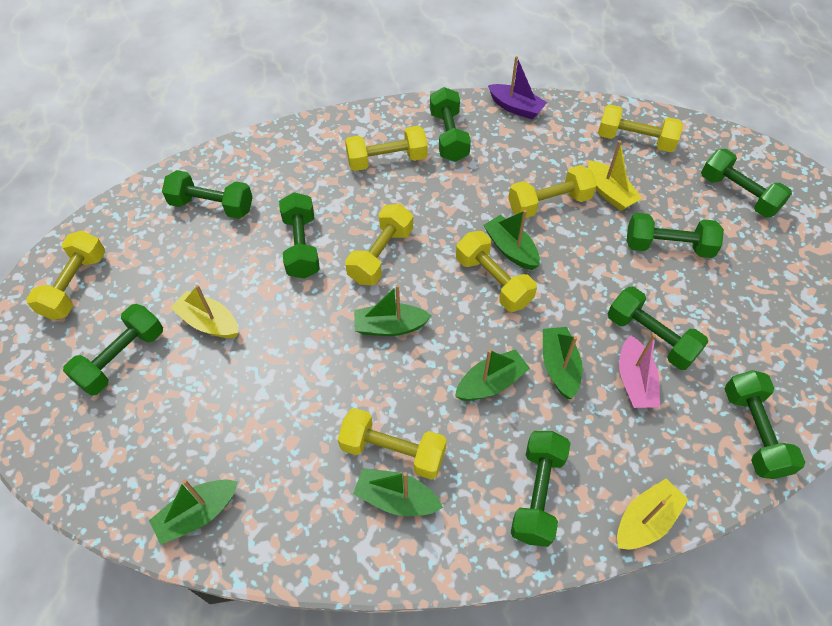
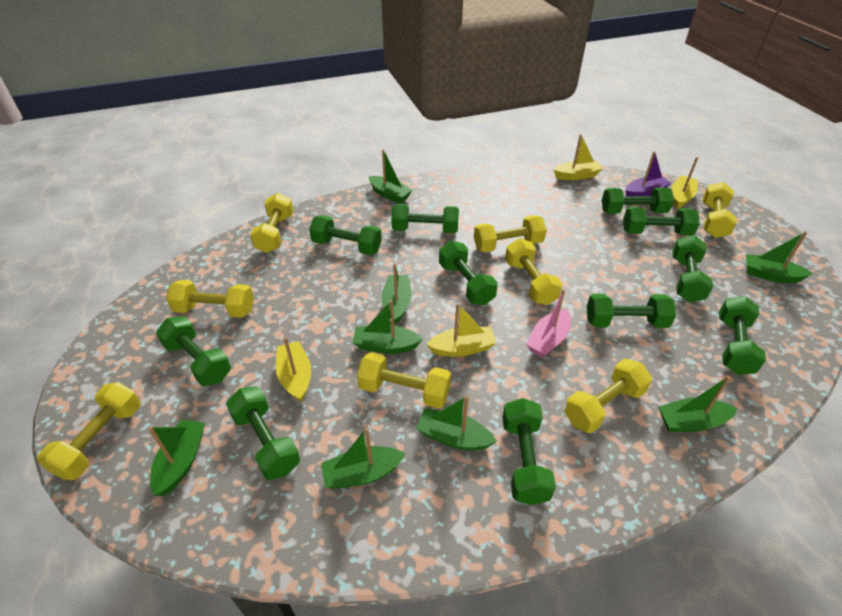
green boat: [149,479,238,545] [353,468,443,516] [354,284,431,336] [455,349,530,401] [483,210,540,270] [543,327,583,399] = 6 -> [148,419,205,496] [321,428,405,489] [352,300,423,354] [369,149,412,203] [382,263,412,325] [416,395,497,450] [658,376,737,432] [746,231,813,283] = 8
green dumbbell: [63,304,163,396] [162,170,253,219] [279,192,320,279] [430,87,471,162] [511,431,570,547] [608,287,708,370] [627,213,724,258] [701,149,792,218] [725,370,805,479] = 9 -> [156,316,231,386] [226,387,300,480] [309,215,382,255] [391,204,459,233] [439,241,498,305] [502,398,556,505] [587,294,676,328] [602,187,674,214] [623,207,700,236] [672,235,713,302] [719,296,766,375] = 11
yellow boat: [171,285,238,338] [588,140,642,211] [617,479,689,549] = 3 -> [276,337,311,402] [426,303,497,357] [554,134,603,180] [671,157,698,209] = 4
yellow dumbbell: [26,231,105,320] [338,408,447,479] [345,126,428,171] [345,204,413,285] [456,231,537,312] [508,165,597,218] [598,104,683,152] = 7 -> [37,382,140,480] [166,280,254,318] [250,193,293,253] [357,352,451,409] [474,215,547,253] [505,238,562,305] [564,359,652,433] [703,182,737,238] = 8

